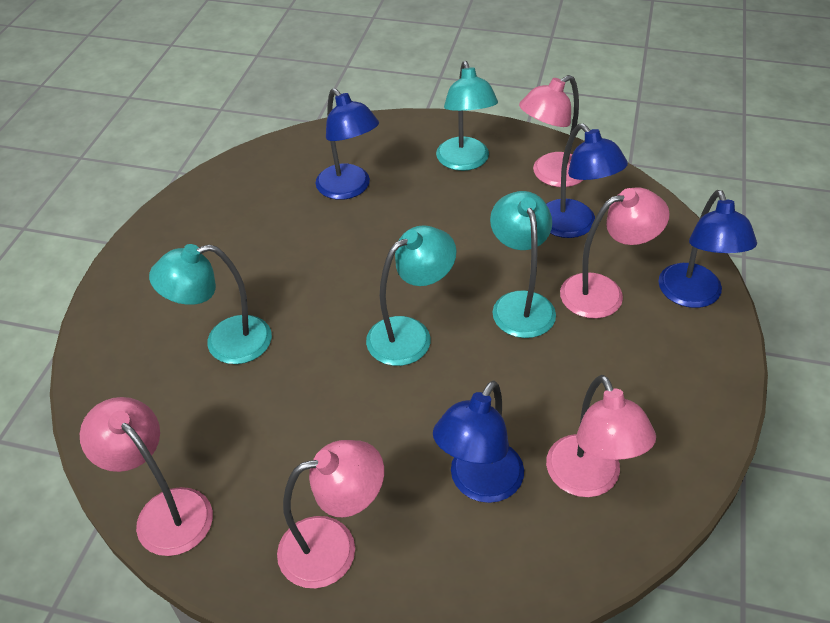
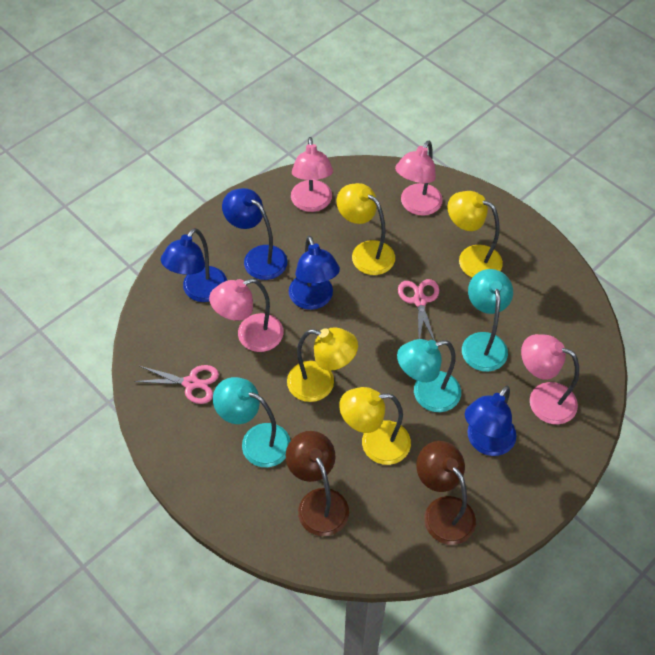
brown lamp: none = 0 -> [286,431,349,536] [416,441,476,545] = 2
pink lamp: [80,397,213,556] [277,440,384,588] [519,75,583,187] [546,375,656,497] [560,187,670,319] = 5 -> [209,278,283,352] [291,137,333,212] [395,141,443,216] [521,334,579,424] = 4
pink scissors: none = 0 -> [134,365,219,404] [398,279,439,341] = 2
turquoise lamp: [149,244,272,364] [366,226,456,366] [436,61,498,171] [490,191,556,338] = 4 -> [213,377,291,467] [397,339,461,412] [462,269,513,372] = 3
yellow lamp: none = 0 -> [287,327,358,402] [337,183,395,275] [339,387,411,465] [448,191,503,278] = 4

